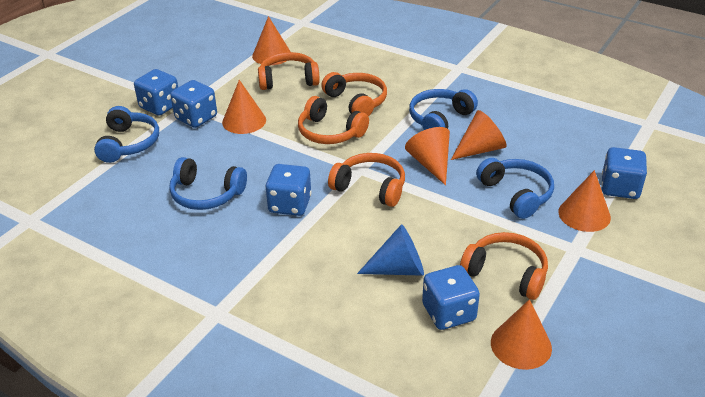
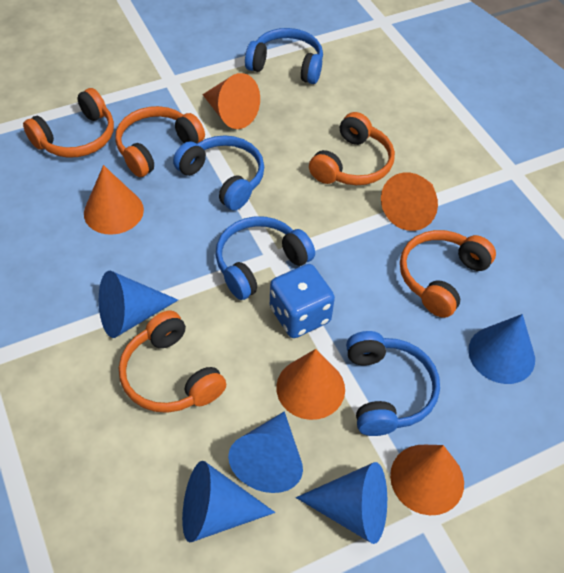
blue cone: [357,224,424,276] = 1 -> [99,270,178,338] [182,461,275,542] [228,411,303,493] [296,462,387,544] [468,314,535,384] = 5
blue dice: [134,69,178,116] [170,80,217,128] [266,164,312,216] [422,265,480,330] [601,147,647,199] = 5 -> [270,264,335,338] = 1
orange cone: [222,80,266,134] [252,16,291,65] [405,127,450,185] [451,110,507,160] [491,299,552,370] [558,170,611,232] = 6 -> [84,165,144,235] [202,73,260,129] [276,349,345,420] [381,172,438,231] [390,445,464,515] = 5

